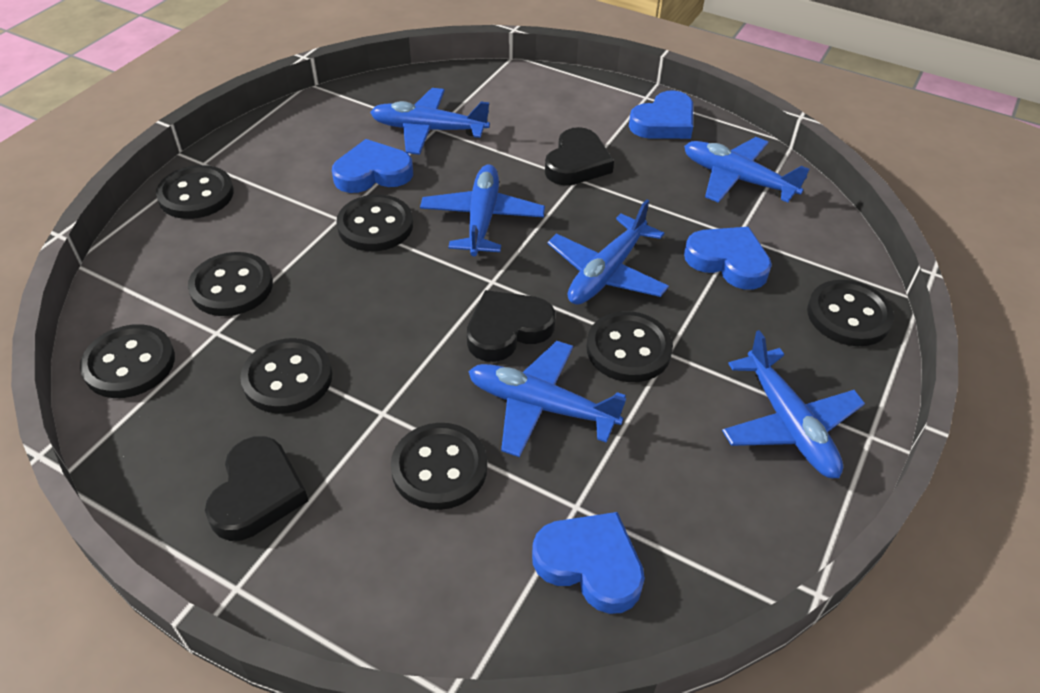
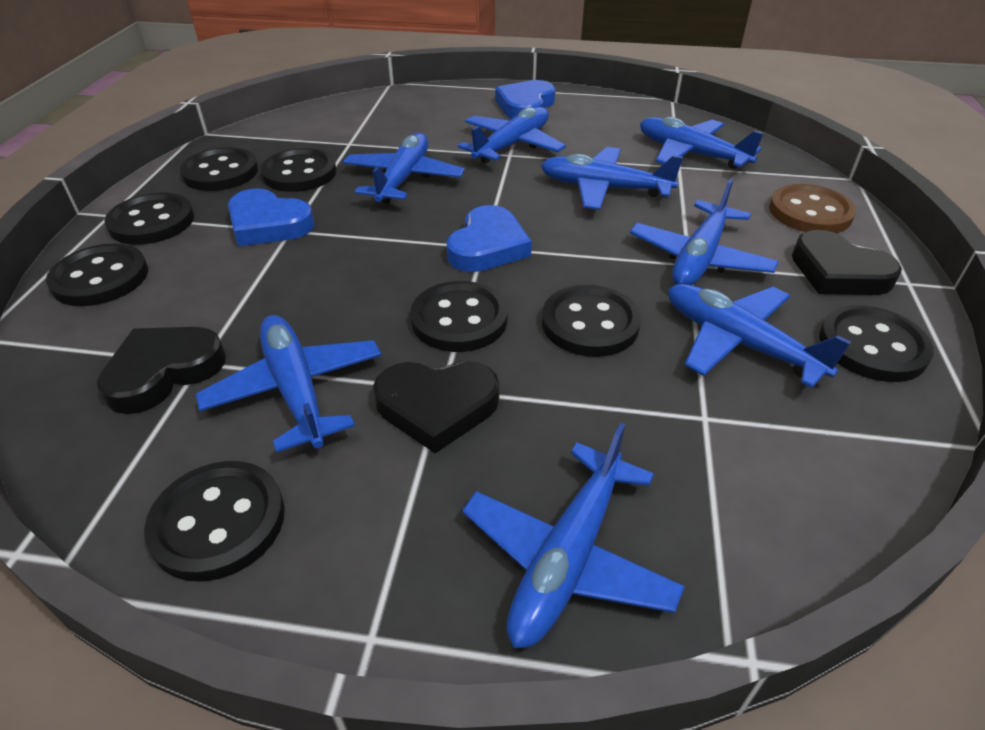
blue heart: [332,139,413,193] [532,512,645,614] [629,90,693,139] [684,227,772,290] = 4 -> [228,188,314,246] [446,205,532,272] [495,80,555,119] = 3
blue plane: [370,88,490,155] [420,164,545,256] [468,341,627,457] [547,199,669,305] [684,137,810,203] [722,330,865,478] = 6 -> [196,315,382,453] [343,133,465,204] [458,107,566,163] [462,423,685,648] [541,147,683,210] [630,178,779,285] [640,117,764,169] [668,284,851,388] = 8
brown button: none = 0 -> [769,184,856,233] = 1

